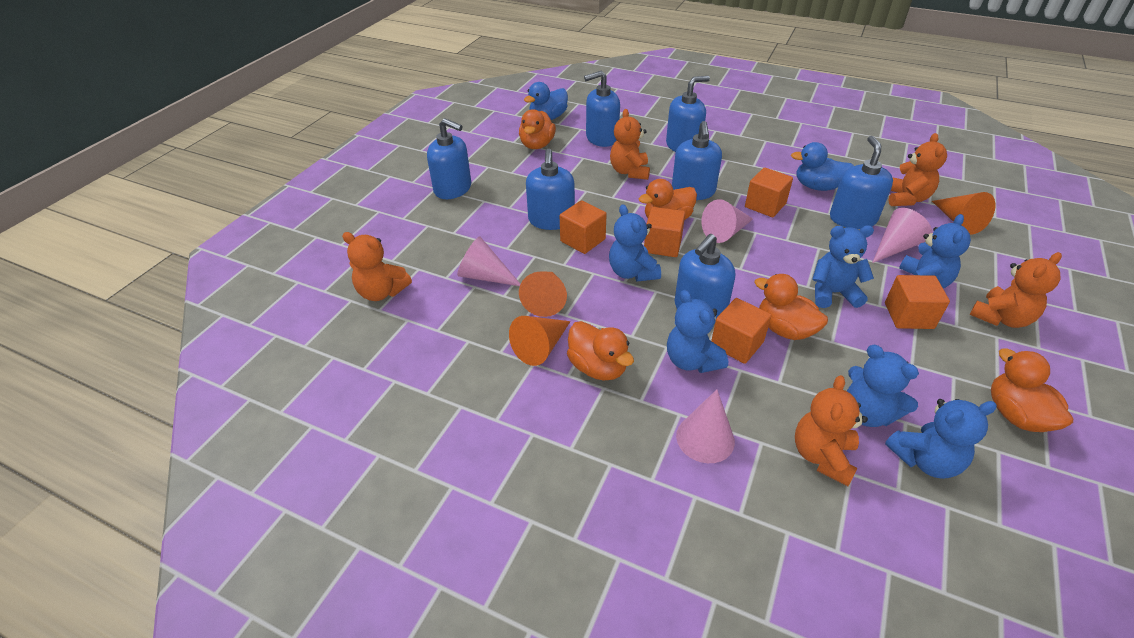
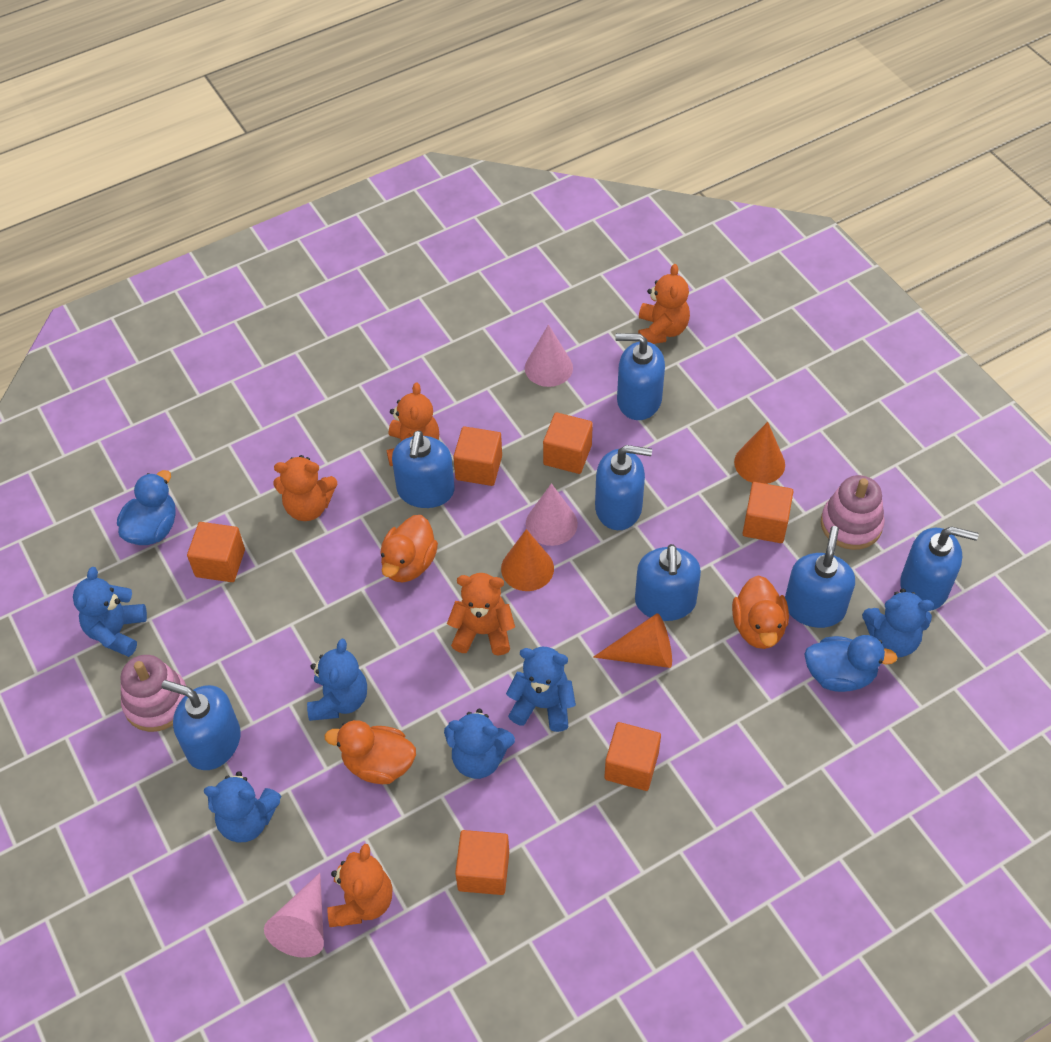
orange cube: [560,200,607,254] [644,207,685,257] [711,298,772,364] [745,168,793,217] [885,275,950,329] = 5 -> [187,522,245,582] [453,426,502,486] [455,830,509,895] [543,412,593,474] [605,722,661,791] [742,482,794,543] = 6
orange duck: [519,109,556,149] [567,321,634,381] [639,179,697,220] [754,274,828,340] [991,348,1073,432] = 5 -> [324,720,416,784] [380,515,438,583] [732,575,789,649] = 3
pink cone: [457,237,520,286] [676,389,735,463] [701,199,753,243] [872,208,932,263] = 4 -> [264,873,324,958] [525,325,573,387] [526,483,578,546] = 3
pink stacking toy: none = 0 -> [121,655,186,732] [821,475,885,550] = 2

